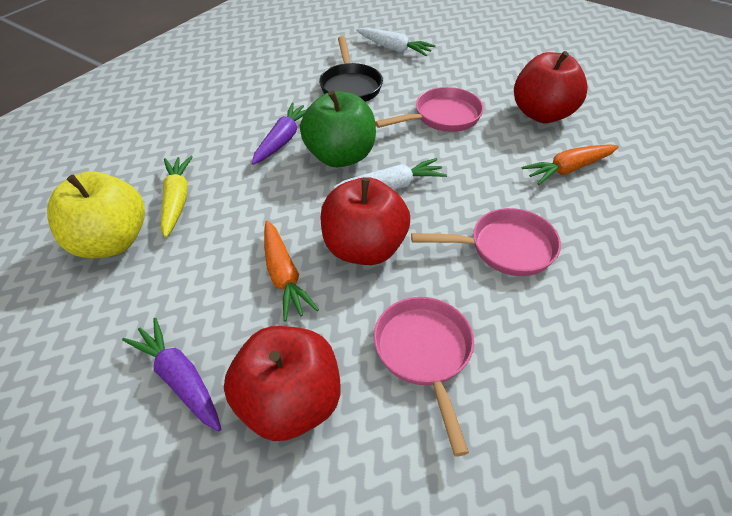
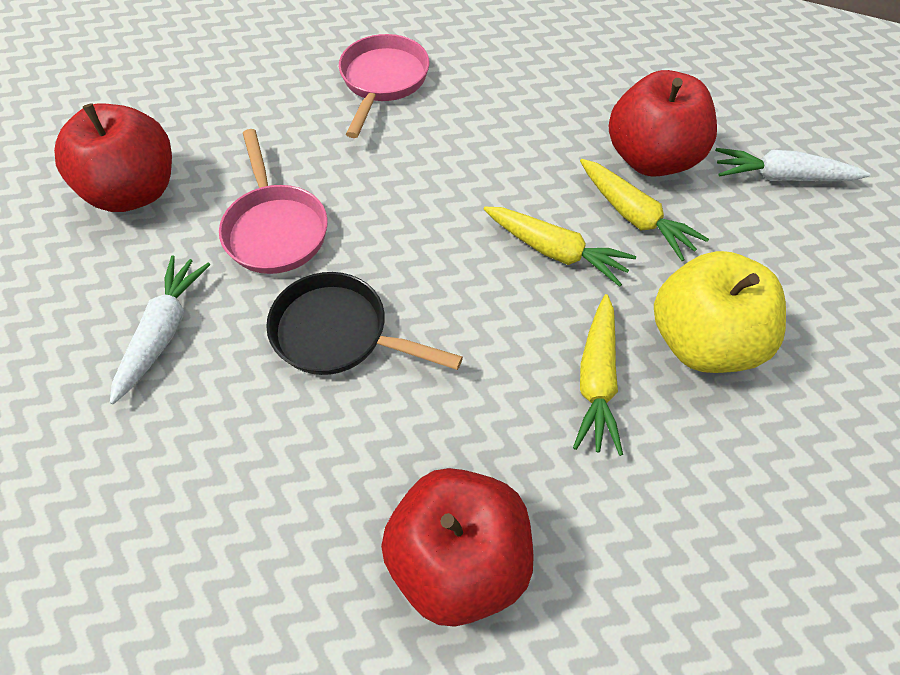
green apple: [300,90,376,167] = 1 -> none = 0
orange carrot: [264,221,319,321] [521,144,619,185] = 2 -> none = 0
pink pan: [374,297,474,456] [375,87,484,132] [411,208,561,276] = 3 -> [219,129,328,274] [339,34,430,138] = 2
purple carrot: [122,318,221,431] [252,102,307,165] = 2 -> none = 0
yellow carrot: [161,156,193,238] = 1 -> [484,207,636,287] [573,294,623,456] [580,159,709,261] = 3

